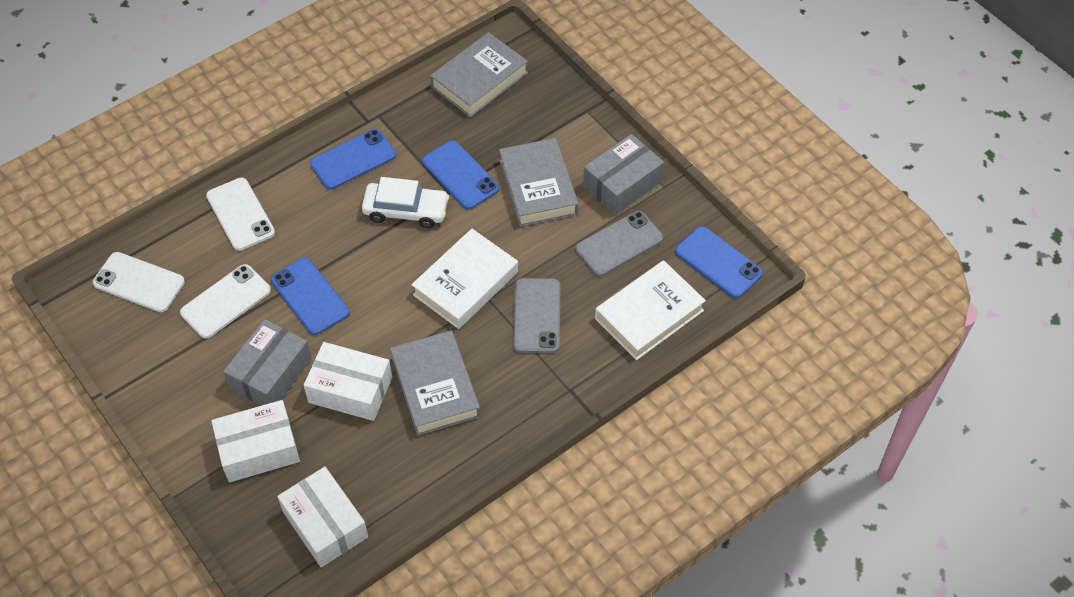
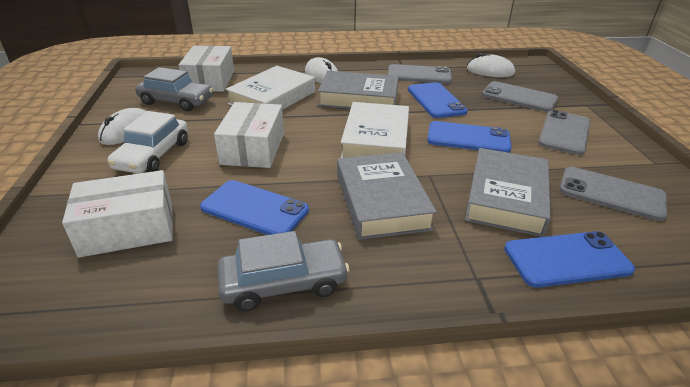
grey box: [223,319,312,406] [583,134,664,215] = 2 -> none = 0
grey car: none = 0 -> [135,67,213,111] [217,231,350,311] = 2
grey phone: [513,278,560,353] [575,211,663,276] = 2 -> [387,64,452,84] [482,81,558,112] [538,110,590,155] [559,167,667,221] = 4
white mouse: none = 0 -> [98,108,147,145] [305,57,338,83] [467,53,515,77] = 3
white phone: [93,252,185,312] [180,264,271,339] [206,178,275,251] = 3 -> none = 0

